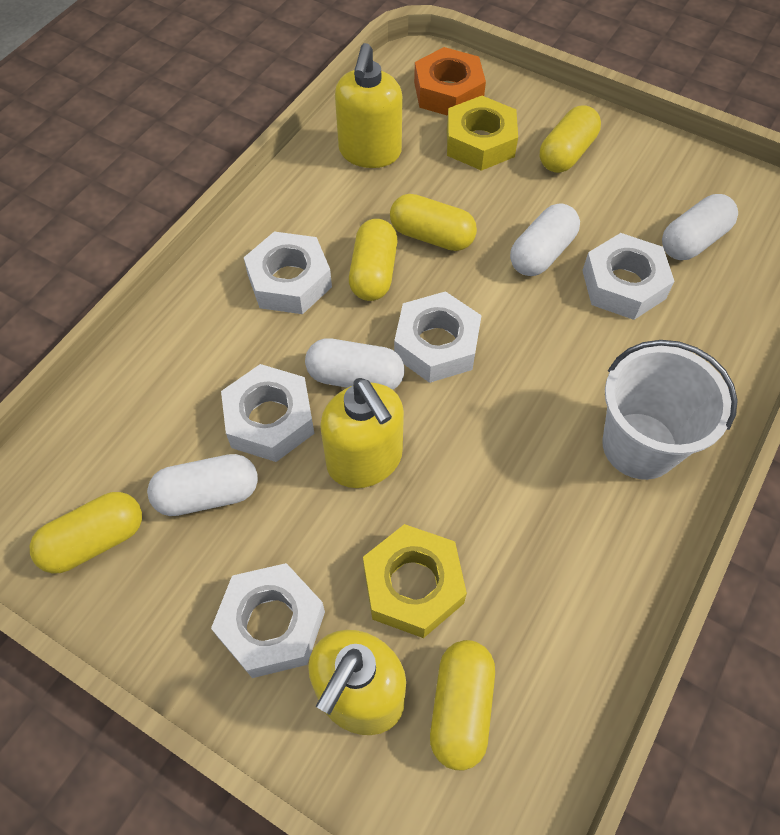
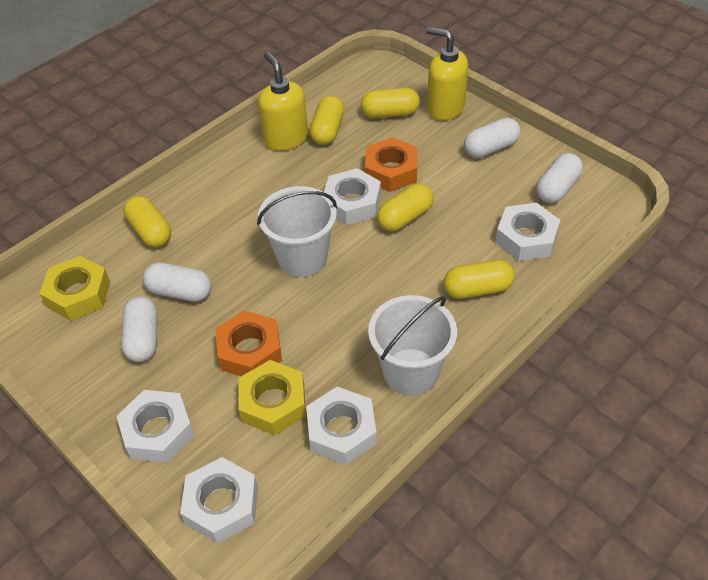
orange nut: [414,47,486,116] = 1 -> [215,310,282,376] [365,137,418,192] = 2
white bucket: [602,340,738,480] = 1 -> [257,186,337,277] [368,295,457,396] = 2
yellow soap dispenser: [308,630,406,735] [320,378,404,488] [335,43,403,168] = 3 -> [258,52,308,151] [426,27,468,120] = 2

